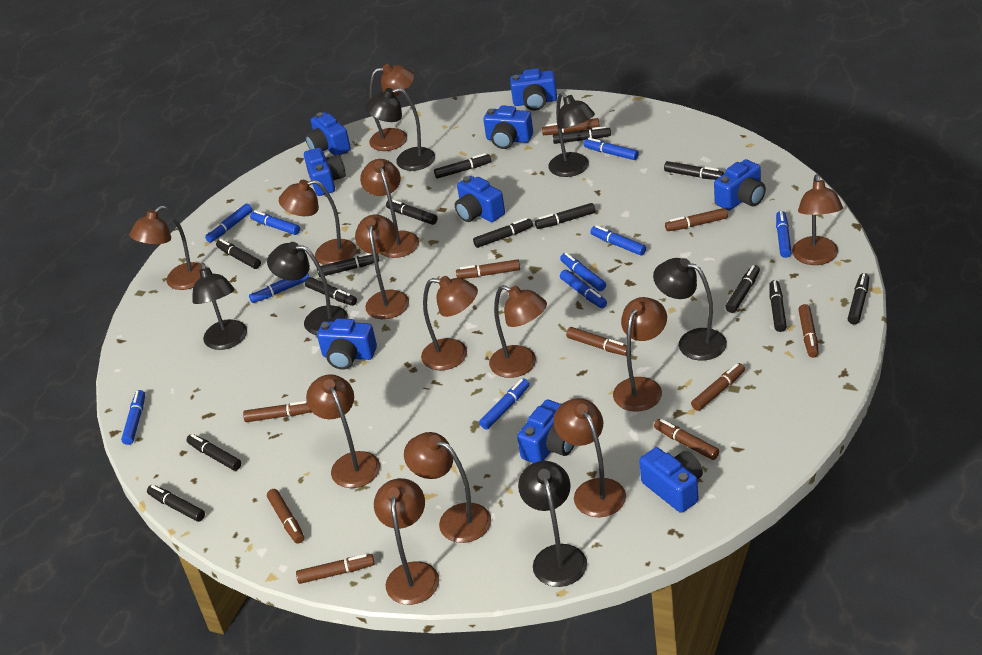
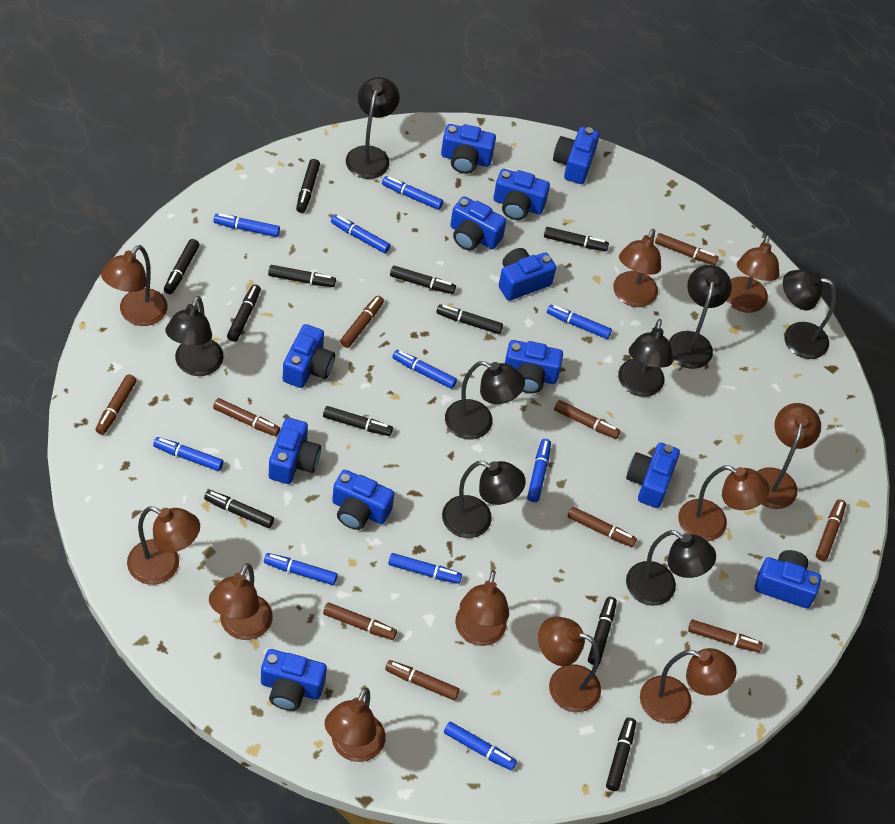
black lamp: [192,263,247,350] [267,242,348,335] [365,88,435,171] [518,461,587,587] [548,92,595,177] [653,258,727,360] = 6 -> [165,296,224,376] [346,77,400,179] [442,461,526,538] [445,361,525,440] [618,319,673,397] [626,530,716,606] [669,265,732,369] [783,269,836,359] = 8
black marker: [147,485,205,522] [187,434,241,471] [216,239,261,269] [305,277,357,306] [317,253,379,277] [386,199,438,225] [434,153,491,179] [473,218,533,248] [535,203,595,229] [553,126,611,144] [664,161,724,180] [725,265,760,313] [769,280,787,332] [848,273,869,324] = 14 -> [164,239,200,294] [204,490,274,528] [227,284,261,342] [268,265,336,287] [296,159,320,213] [323,406,393,436] [390,266,456,294] [436,304,503,334] [544,227,609,251] [588,597,617,665] [606,717,636,791] = 11
blue camera: [304,148,346,196] [305,112,351,155] [317,318,377,370] [455,176,505,222] [483,106,533,149] [510,68,557,111] [517,399,574,463] [639,447,703,513] [714,159,766,210] = 9 -> [261,649,327,711] [269,418,321,484] [283,324,335,388] [332,470,394,530] [441,124,496,174] [450,196,506,250] [493,169,550,220] [499,248,556,301] [505,340,563,393] [553,127,599,184] [626,443,680,508] [755,550,821,608] = 12
brown lamp: [130,206,207,290] [279,180,357,265] [306,374,380,488] [355,214,409,319] [360,159,419,258] [369,64,415,151] [374,478,439,605] [404,432,491,543] [421,276,478,370] [489,285,547,378] [553,398,626,517] [613,297,667,411] [792,174,843,265] = 13 -> [101,245,168,326] [127,506,200,585] [209,563,273,640] [325,688,386,762] [455,570,509,646] [538,617,601,712] [613,229,661,307] [640,648,737,724] [678,466,769,541] [727,235,780,313] [757,403,821,509] = 11

